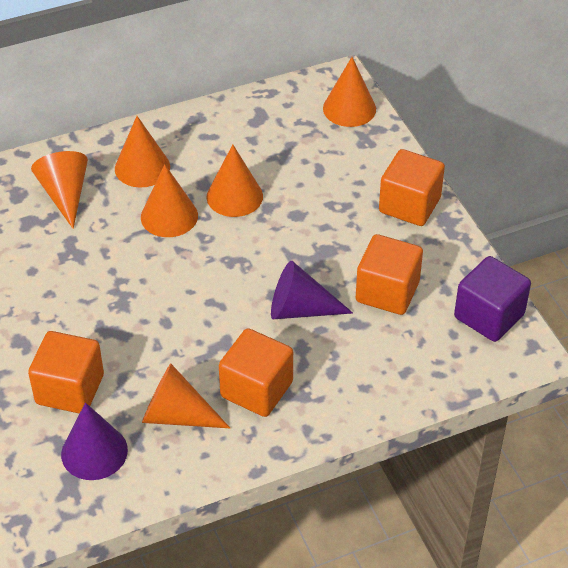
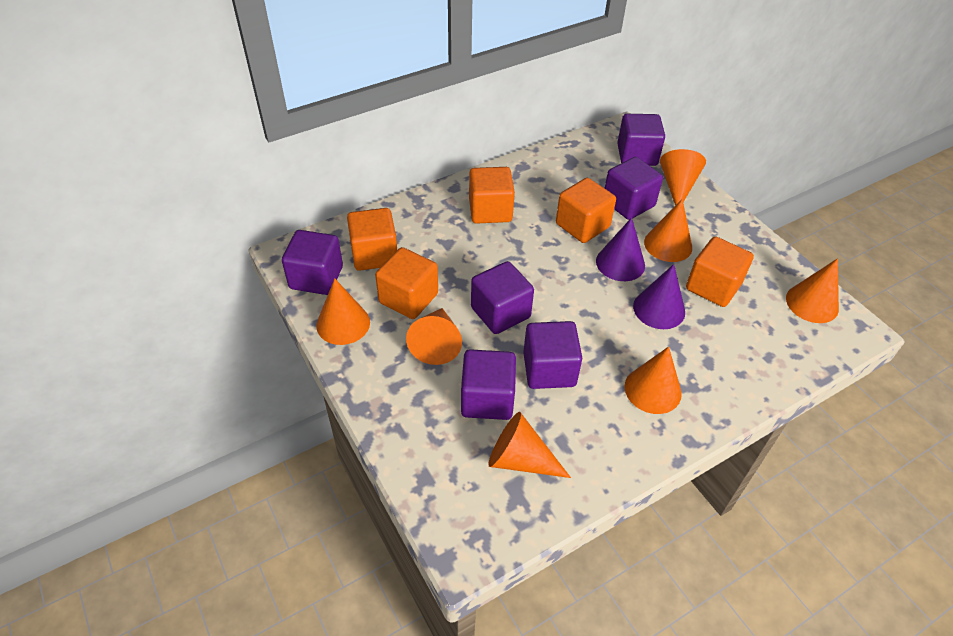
orange cone: [31,151,88,229] [115,116,170,188] [141,164,198,237] [142,363,230,428] [206,145,263,217] [323,57,376,127] = 6 -> [316,278,370,345] [406,308,462,365] [488,412,571,478] [624,347,682,414] [644,199,692,262] [660,149,706,206] [786,258,839,323] = 7
orange cube: [28,331,104,414] [219,328,293,417] [356,234,423,315] [379,149,445,226] = 4 -> [347,208,397,271] [375,247,438,319] [469,167,515,224] [556,178,616,243] [686,236,754,307] = 5
purple cube: [454,256,531,342] = 1 -> [282,230,343,295] [461,349,516,420] [471,261,534,334] [523,321,582,389] [605,157,663,220] [617,114,665,166] = 6

